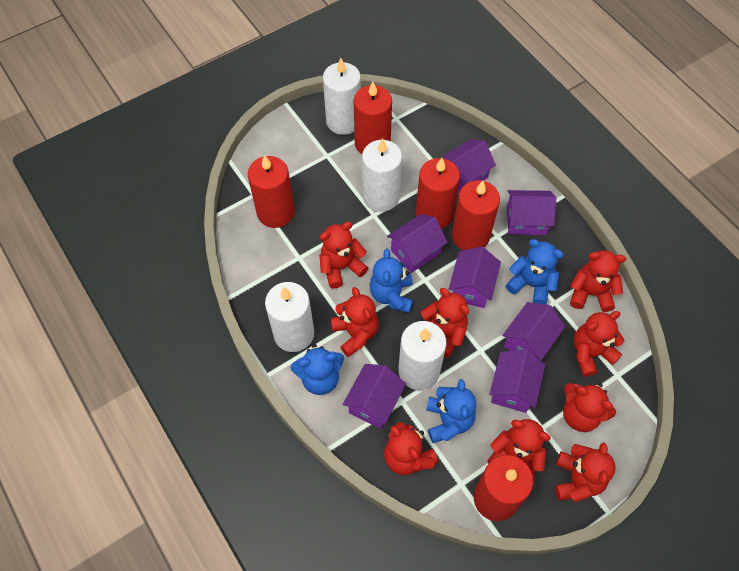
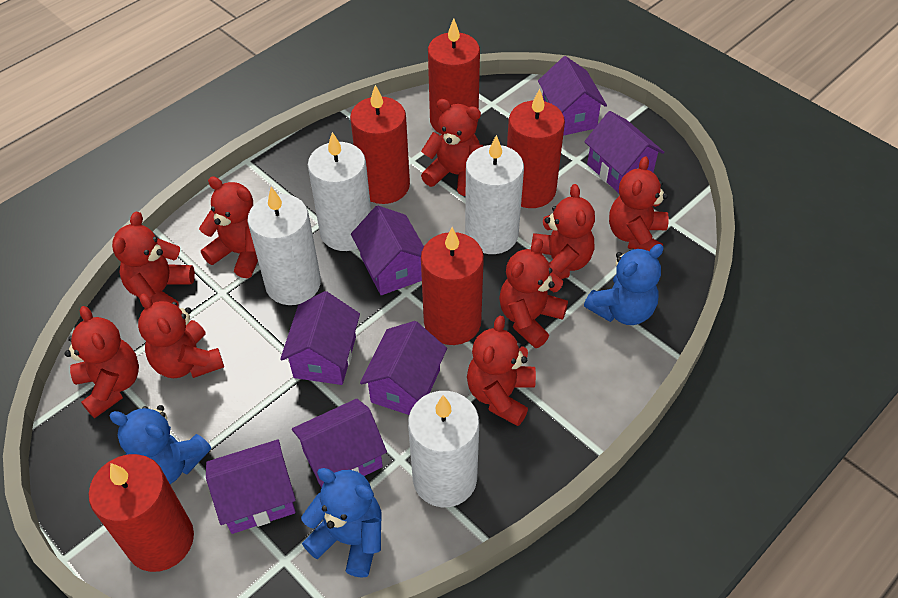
blue teddy bear: [291,344,344,395] [369,249,413,313] [426,379,476,443] [506,239,564,304] = 4 -> [109,405,211,484] [301,468,382,578] [584,244,663,325] = 3

